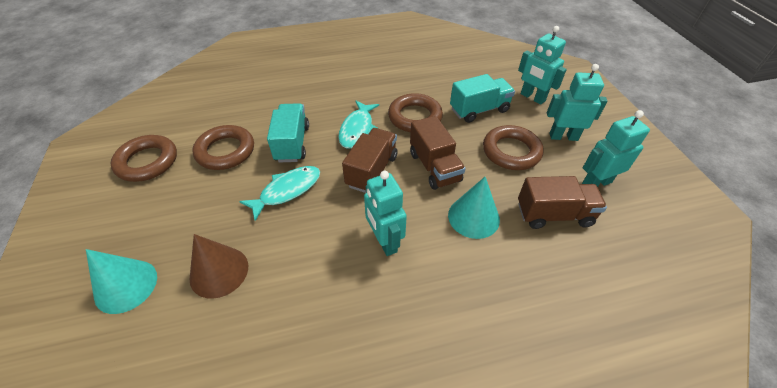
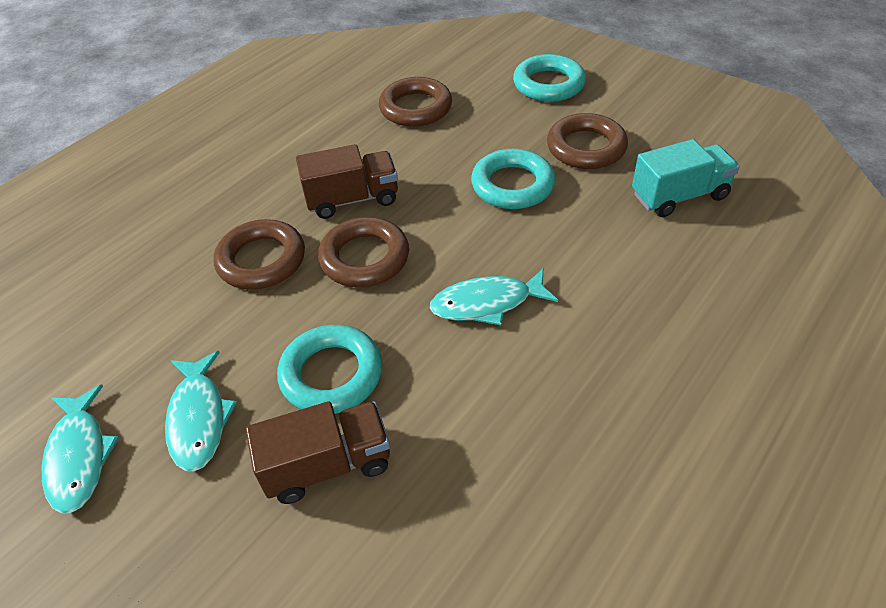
brown cone: [189,234,248,299] = 1 -> none = 0
brown truck: [342,128,397,193] [410,116,466,190] [518,176,607,229] = 3 -> [246,401,390,504] [296,144,398,219] = 2
turquoise cone: [86,249,157,314] [448,177,500,239] = 2 -> none = 0
turquoise fish: [239,166,320,221] [338,101,379,149] = 2 -> [42,385,119,513] [165,351,237,472] [430,269,558,325] = 3
turquoise ring: none = 0 -> [277,325,382,414] [471,149,555,209] [513,54,586,102] = 3
turquoise robot: [364,171,407,256] [518,26,567,105] [547,64,607,141] [582,110,650,187] = 4 -> none = 0
turquoise truck: [267,103,309,162] [450,74,515,123] = 2 -> [632,139,740,217] = 1

